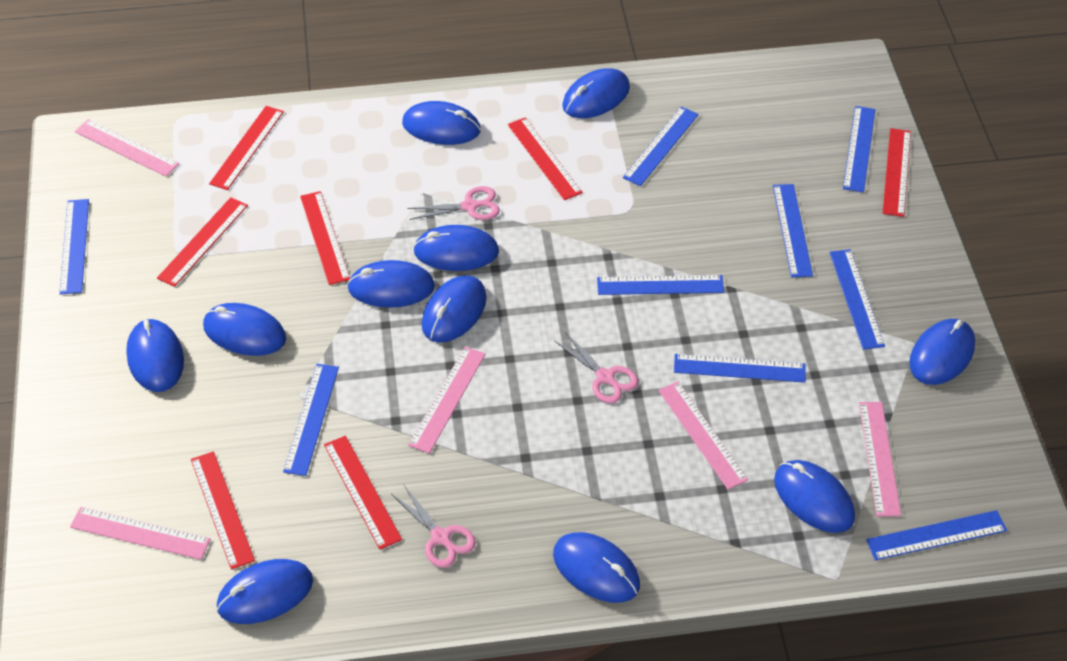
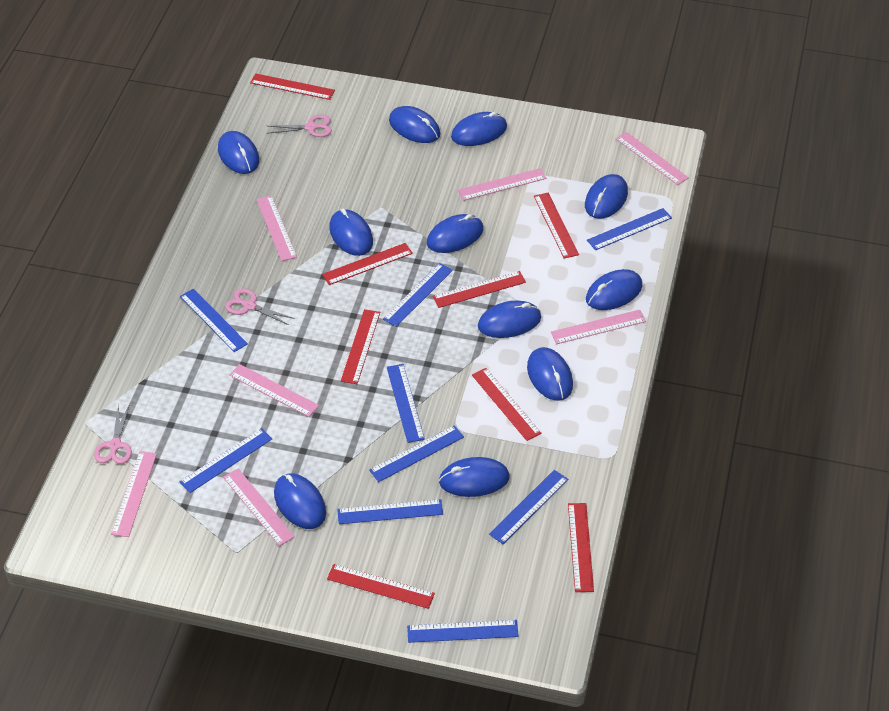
pink ruler: [70,507,211,560] [75,119,179,177] [408,347,485,454] [658,382,748,490] [859,402,901,516] = 5 -> [111,451,157,537] [223,469,295,546] [229,364,319,417] [256,195,297,261] [458,168,546,201] [551,310,646,344] [616,132,689,185] = 7
red ruler: [157,197,248,287] [191,451,255,570] [209,106,284,190] [300,191,350,285] [324,436,402,549] [508,117,583,200] [883,128,911,217] = 7 -> [250,73,335,100] [322,243,413,285] [327,564,435,609] [341,309,380,384] [433,271,526,308] [472,368,541,441] [534,193,579,259] [568,503,594,592] = 8

